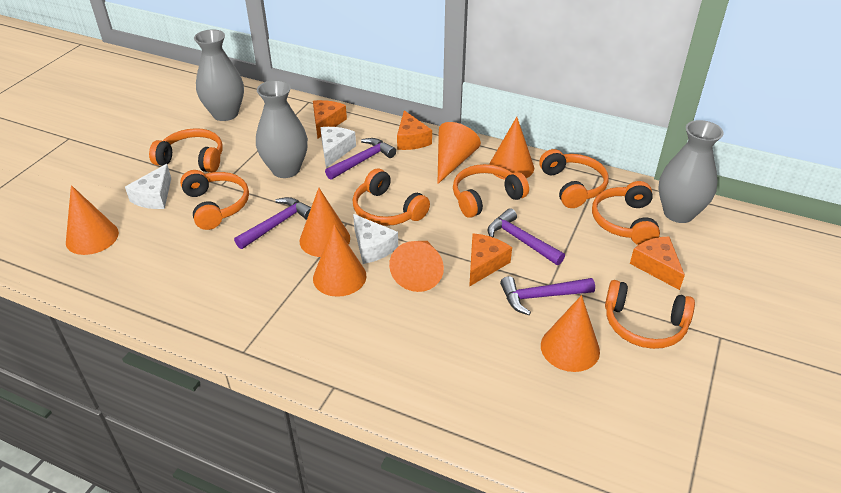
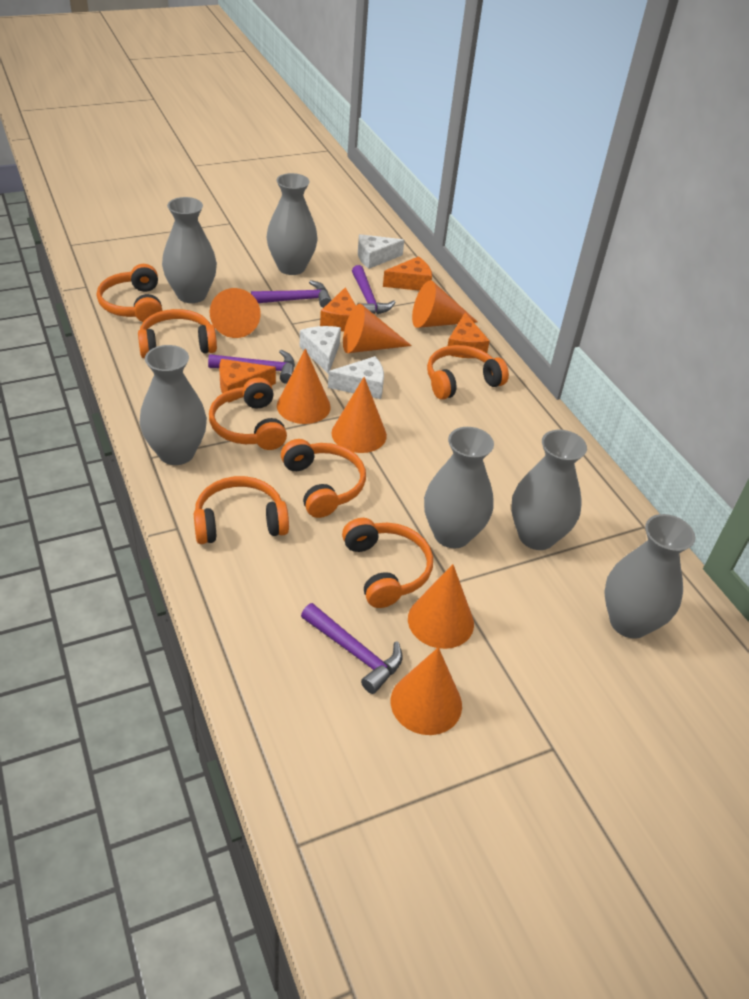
grey vase: [194,29,244,121] [256,80,308,178] [658,120,724,223] = 3 -> [140,345,207,465] [162,197,217,303] [267,173,318,275] [424,427,494,548] [511,430,587,550] [604,514,695,639] = 6

